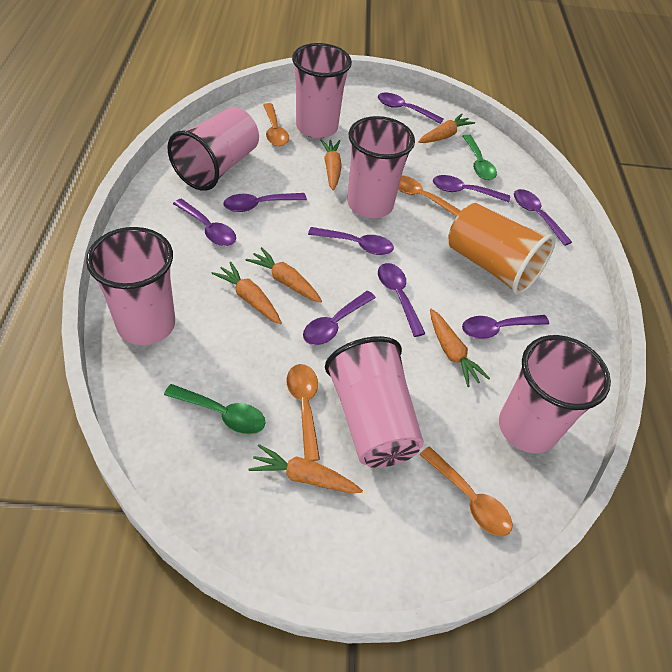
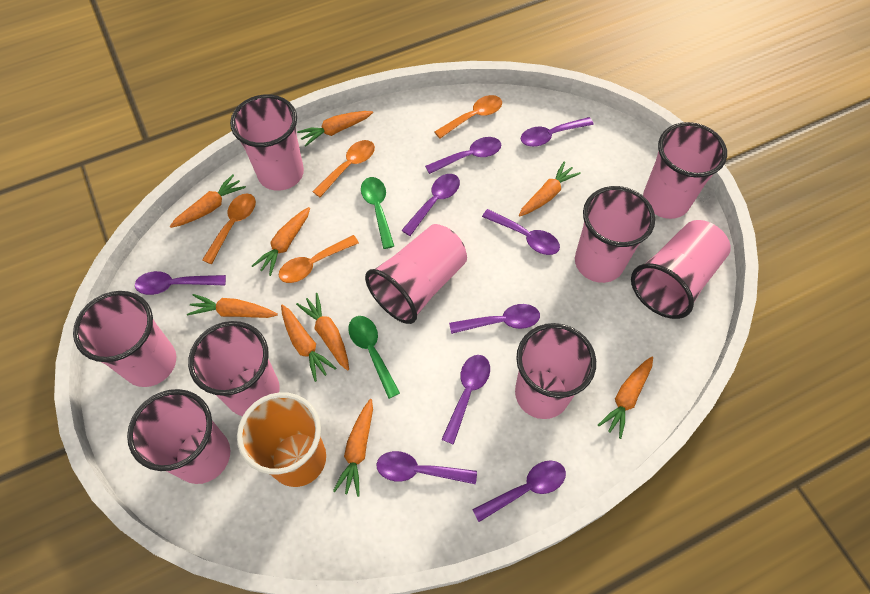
orange carrot: [211,262,282,324] [246,247,322,302] [249,444,363,493] [320,139,342,191] [418,113,475,143] [430,309,490,387] = 6 -> [170,174,246,228] [187,294,278,318] [252,207,310,276] [281,304,336,382] [296,293,349,371] [297,111,373,147] [333,399,373,497] [519,161,581,216] [598,356,653,439] = 9
pink cup: [86,227,175,345] [167,107,259,191] [292,43,352,138] [325,336,424,468] [347,116,415,218] [499,335,611,453] = 6 -> [73,291,176,387] [127,389,230,484] [188,321,280,416] [230,94,304,191] [365,224,467,324] [515,323,596,419] [575,186,655,283] [631,220,731,319] [643,122,727,219] = 9

